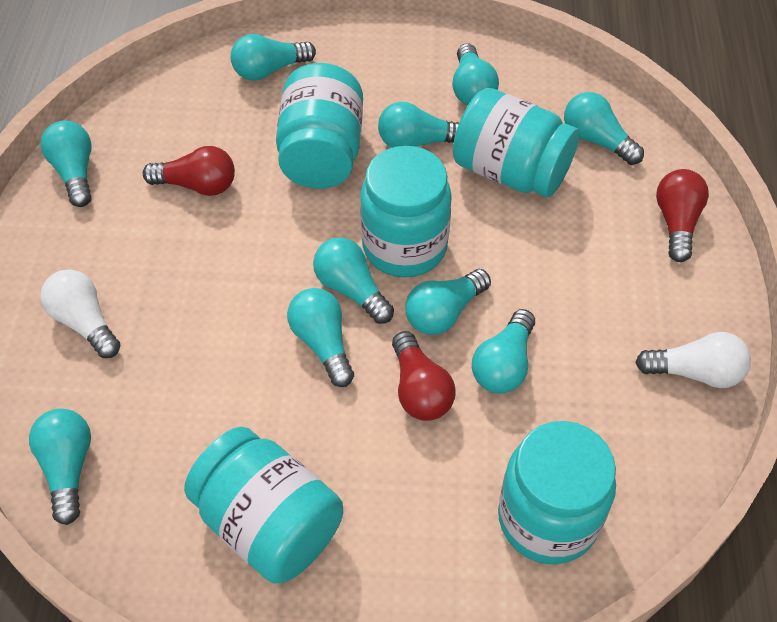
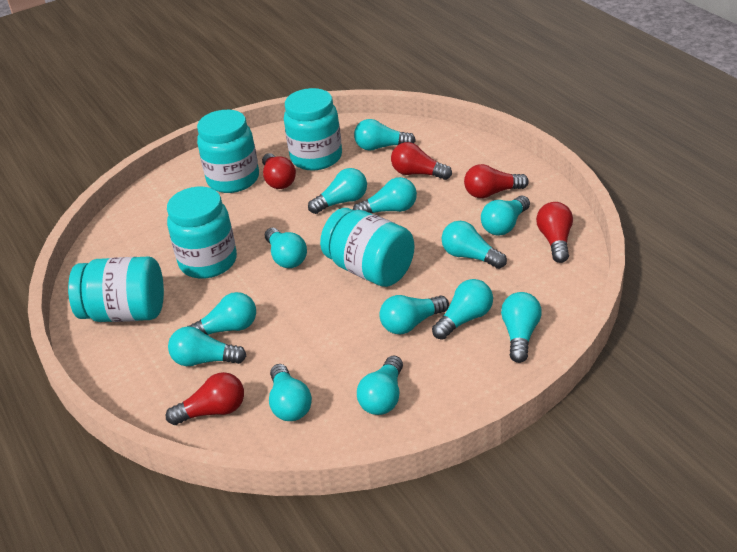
red light bulb: [143,146,235,196] [392,331,456,421] [656,169,709,262] = 3 -> [166,372,244,425] [262,153,296,189] [391,142,452,180] [464,164,529,198] [536,202,573,263] = 5
turquoise light bulb: [29,409,91,525] [40,120,92,207] [230,34,316,81] [287,288,354,387] [313,238,394,324] [378,102,459,148] [405,269,491,335] [452,43,499,105] [472,309,535,394] [564,92,644,165] = 10 -> [168,326,246,366] [188,292,256,335] [265,228,307,268] [269,364,312,421] [308,168,367,214] [353,177,417,213] [354,119,416,151] [357,356,403,415] [379,295,449,335] [432,279,493,340] [442,221,507,269] [481,196,530,235] [501,292,542,363] = 13
white light bulb: [40,269,120,358] [635,332,751,388] = 2 -> none = 0

